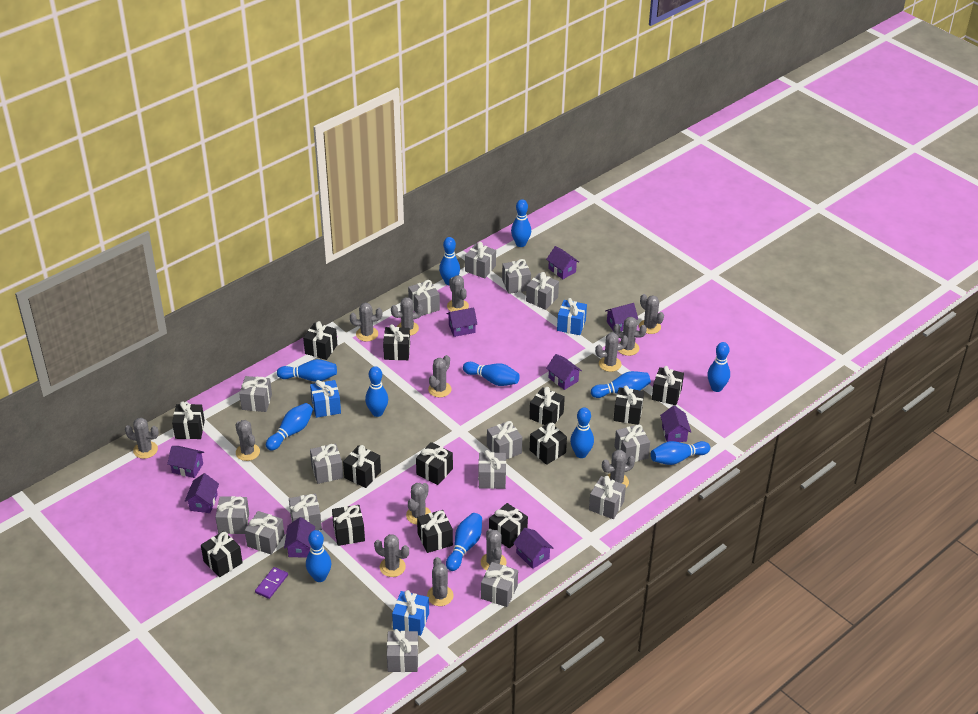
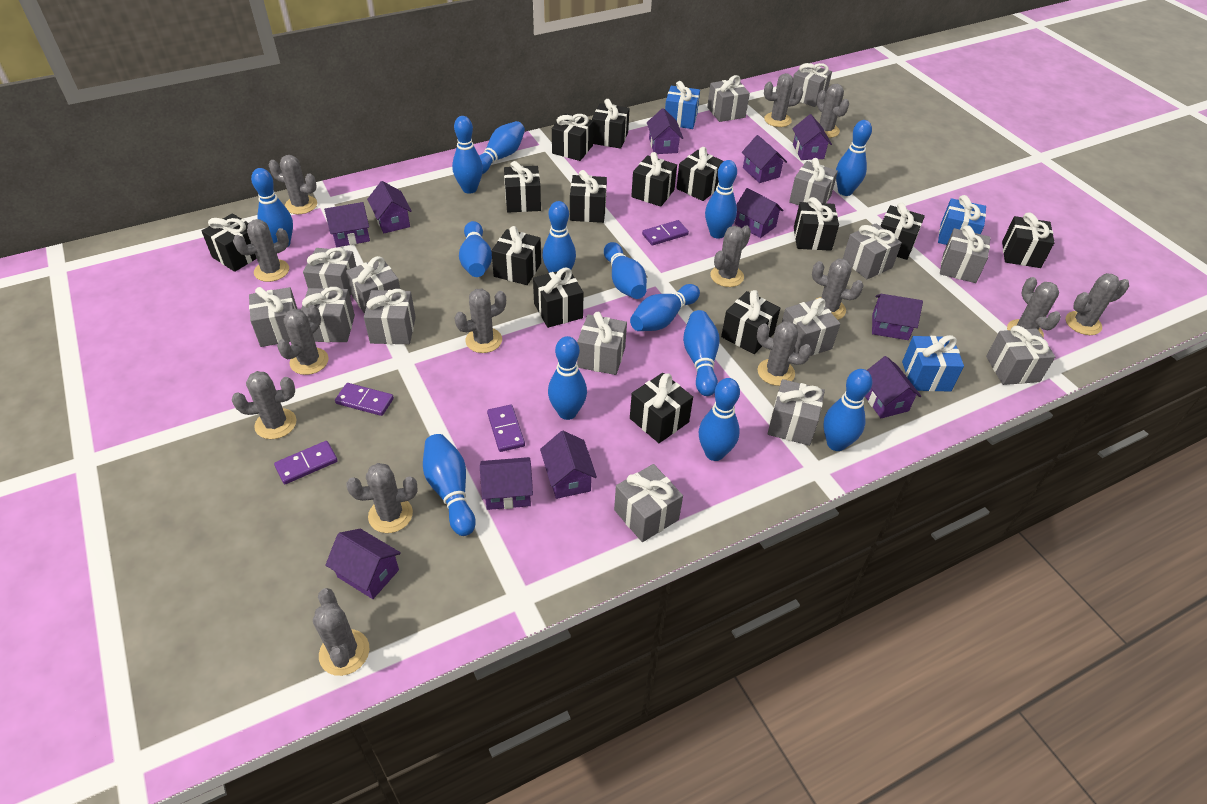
black gift: [172,401,205,439] [201,531,243,577] [303,321,337,360] [332,505,365,546] [343,445,381,488] [383,324,410,360] [416,442,453,485] [417,510,453,553] [489,503,528,548] [529,387,565,425] [530,422,567,465] [614,386,644,425] [652,366,684,405] = 13 -> [202,213,257,272] [492,226,541,285] [504,161,541,213] [533,267,584,328] [552,113,593,161] [570,170,607,223] [592,99,630,149] [630,373,693,443] [631,152,677,207] [676,147,724,201] [721,290,780,354] [794,197,839,251] [881,203,925,260] [1002,213,1055,268] = 14
blue bowling pin: [266,403,313,451] [277,359,337,382] [306,530,331,582] [365,366,388,417] [439,237,460,285] [446,513,482,571] [463,362,520,386] [511,199,531,247] [570,408,594,458] [591,371,651,398] [651,441,710,465] [707,342,730,392] = 12 -> [251,168,293,246] [423,434,476,536] [452,116,483,194] [459,221,492,277] [479,121,525,174] [542,201,576,273] [548,336,587,420] [604,242,647,299] [630,284,700,331] [683,310,720,396] [699,378,740,461] [705,160,737,239] [823,369,872,451] [836,120,872,196] = 14
purple domino: [255,567,288,599] = 1 -> [274,441,338,484] [335,383,394,416] [487,405,525,452] [642,220,689,246] = 4
purple house: [167,446,204,478] [185,473,219,513] [284,517,315,558] [447,308,477,337] [513,528,553,569] [546,246,579,279] [546,354,582,390] [605,303,638,332] [660,405,691,442] = 9 -> [324,202,370,247] [325,529,401,599] [367,181,412,233] [480,457,533,510] [540,431,597,499] [647,108,683,154] [735,188,783,238] [742,135,787,183] [792,114,832,160] [865,356,921,418] [872,294,923,340] = 11

